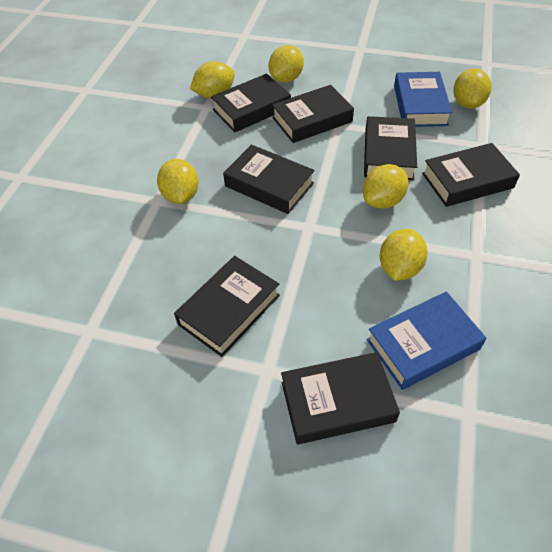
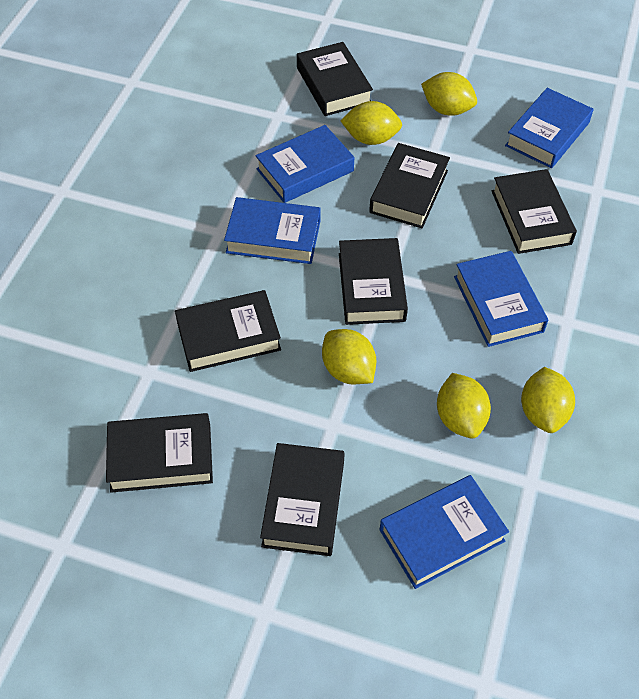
blue book: [367,291,486,390] [394,72,452,127] = 2 -> [224,197,321,264] [255,125,354,203] [380,475,509,589] [454,251,548,347] [505,88,593,168] = 5
yellow lemon: [157,159,199,204] [190,61,235,99] [269,45,304,83] [363,164,409,209] [380,229,428,281] [453,68,491,109] = 6 -> [322,329,376,384] [340,101,402,145] [421,72,477,116] [437,373,491,439] [521,367,575,433] = 5

